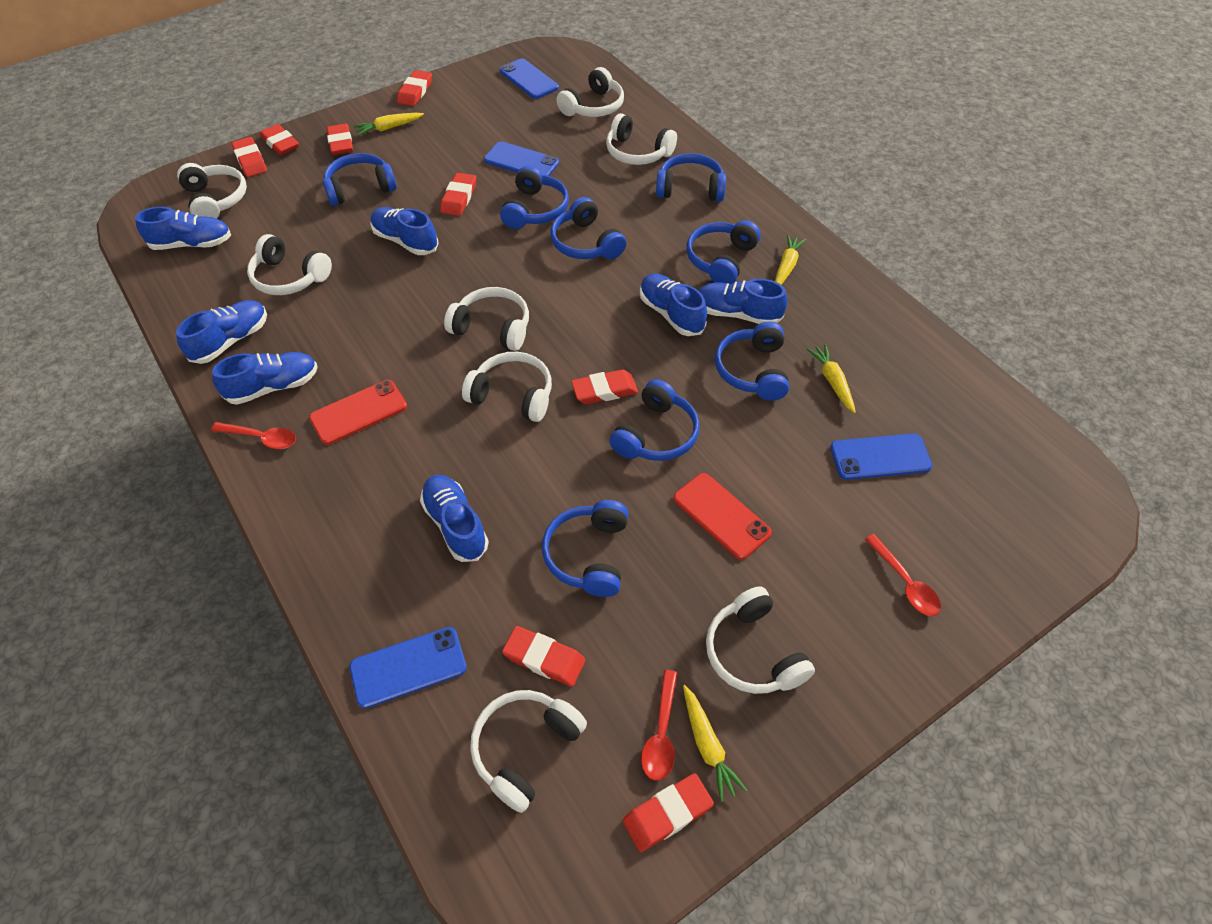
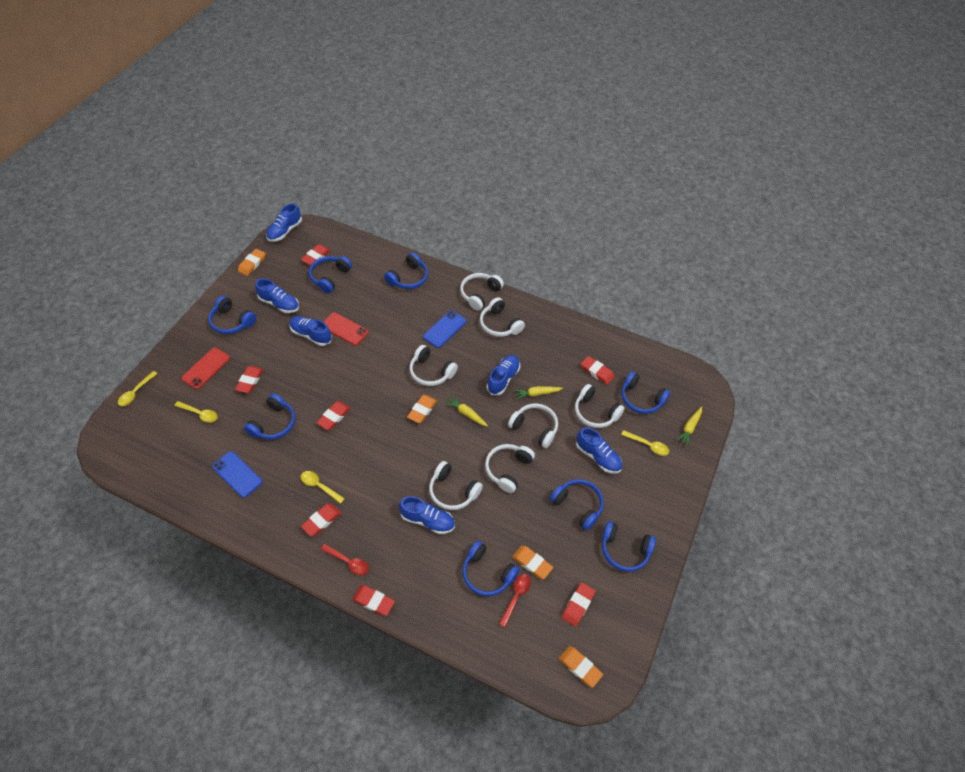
blue phone: [350,627,467,709] [484,141,559,176] [500,58,559,99] [830,433,932,480] = 4 -> [212,451,263,498] [423,310,467,348] = 2
blue shoe: [135,207,231,250] [176,300,267,364] [212,352,318,405] [370,207,439,255] [420,475,489,562] [640,274,707,336] [699,279,787,324] = 7 -> [255,278,299,313] [266,203,302,242] [290,316,332,346] [399,496,455,534] [487,355,520,395] [576,427,622,474] = 6
orange eraser: none = 0 -> [238,249,266,276] [407,395,437,423] [512,545,553,579] [559,646,603,688] = 4
red eraser: [231,137,267,177] [260,124,299,155] [327,123,353,155] [397,70,432,106] [440,173,476,216] [502,626,585,687] [571,369,638,404] [623,773,714,852] = 8 -> [235,366,263,393] [301,244,331,265] [301,503,341,537] [316,401,350,430] [352,585,395,616] [561,582,596,627] [581,356,615,385] = 7
red spoon: [211,422,296,449] [641,670,678,781] [865,534,941,616] = 3 -> [321,544,369,576] [499,574,531,627] = 2
white headphones: [177,163,247,219] [247,234,332,295] [444,287,529,351] [462,352,552,422] [470,690,587,813] [556,67,624,117] [606,113,677,165] [706,586,815,694] = 8 -> [410,345,458,386] [429,461,483,510] [460,273,504,311] [480,297,525,337] [485,444,535,493] [508,404,558,448] [575,384,625,428] = 7
yellow carrot: [353,113,424,136] [683,685,747,802] [775,235,806,285] [807,344,856,413] = 4 -> [444,395,488,426] [514,386,563,400] [676,407,702,446] = 3
yellow spoon: none = 0 -> [118,371,158,406] [174,401,218,423] [301,471,345,504] [621,430,669,456] = 4

